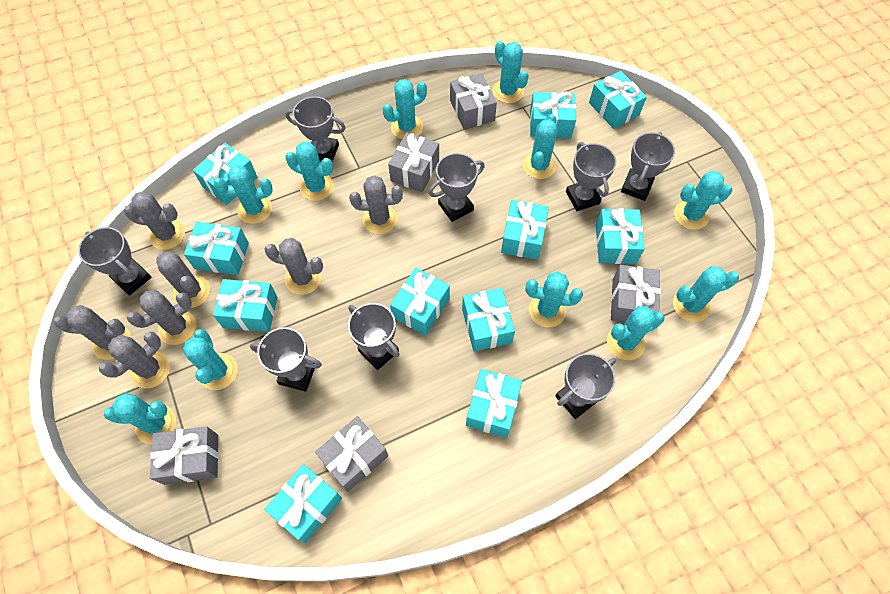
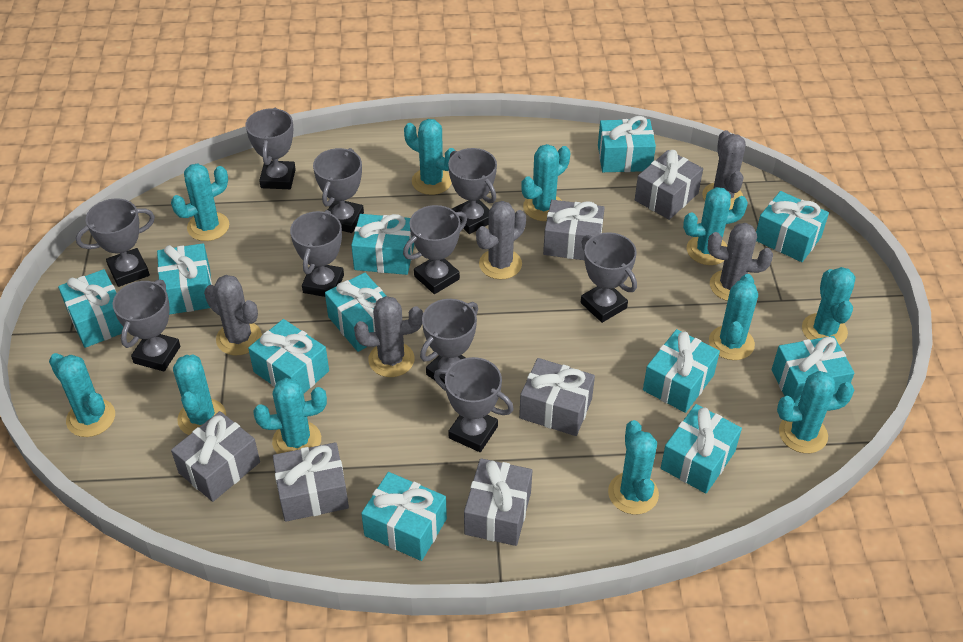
grey cactus: [54,305,131,360] [99,332,170,389] [124,191,185,250] [127,290,196,345] [156,251,210,308] [264,238,323,295] [349,175,403,234] = 7 -> [204,275,262,355] [354,296,423,377] [476,201,526,279] [702,130,746,210] [707,223,773,301] = 5
grey gift: [150,426,219,485] [315,416,388,492] [388,132,439,192] [450,73,497,129] [611,265,661,322] = 5 -> [171,411,260,502] [273,442,349,522] [464,458,532,546] [519,358,595,436] [543,200,605,260] [635,150,703,220] = 6
grey trophy: [78,227,152,296] [250,327,322,392] [285,96,346,162] [348,303,400,370] [428,153,485,222] [556,353,616,419] [566,142,616,211] [621,132,675,201] = 8 -> [76,198,155,287] [112,279,180,371] [245,108,296,189] [290,210,344,297] [313,148,364,233] [403,205,467,294] [420,299,478,383] [434,357,514,452] [448,148,497,234] [581,232,637,323] = 10

